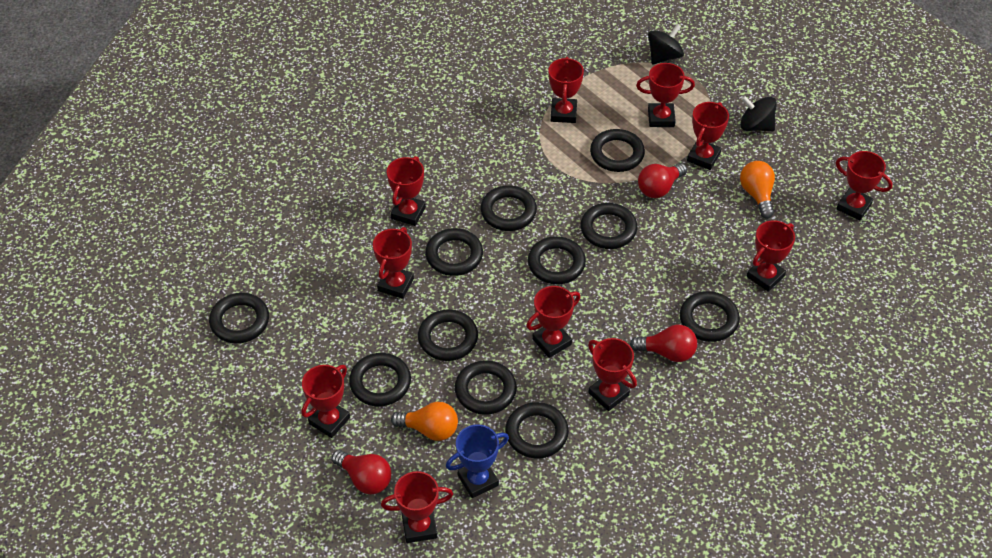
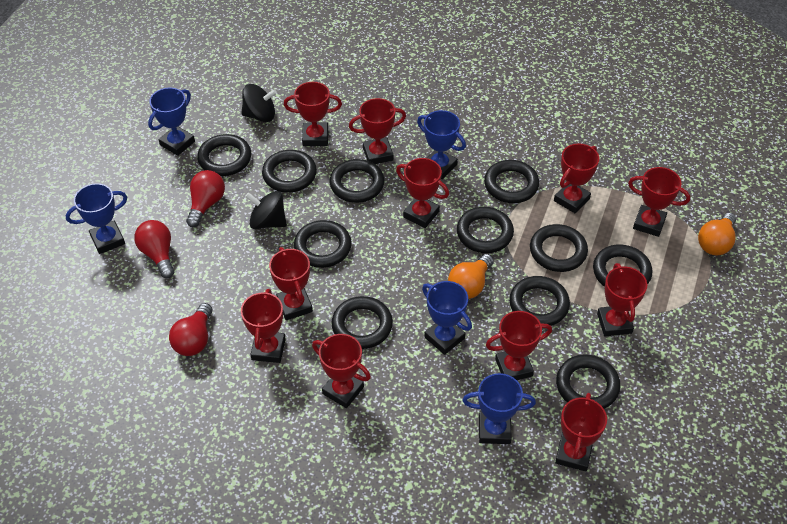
blue trophy: [446,424,509,498] = 1 -> [66,183,127,254] [148,88,195,156] [417,110,466,179] [422,281,472,355] [462,373,536,444] = 5

